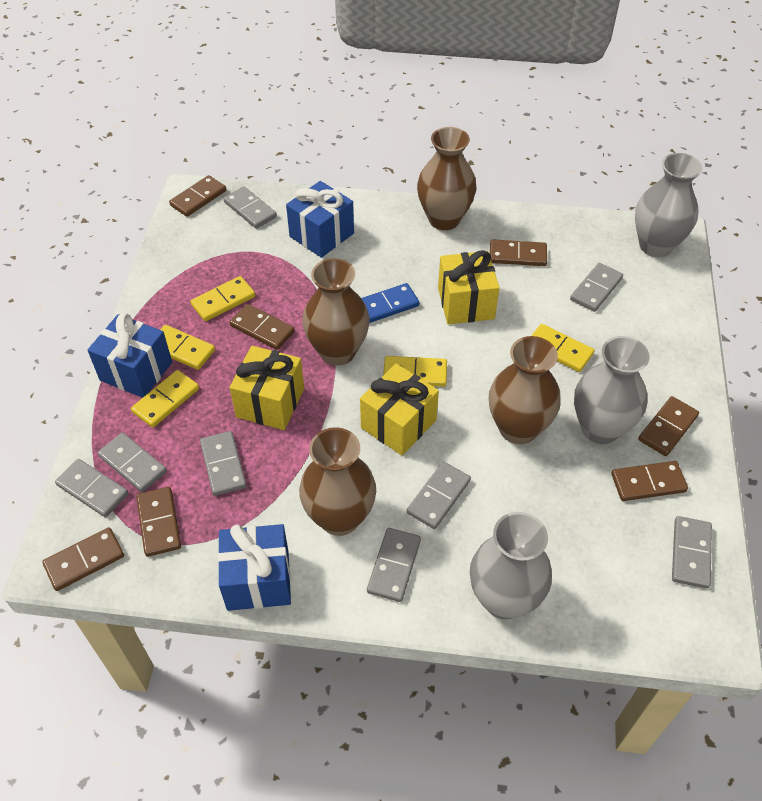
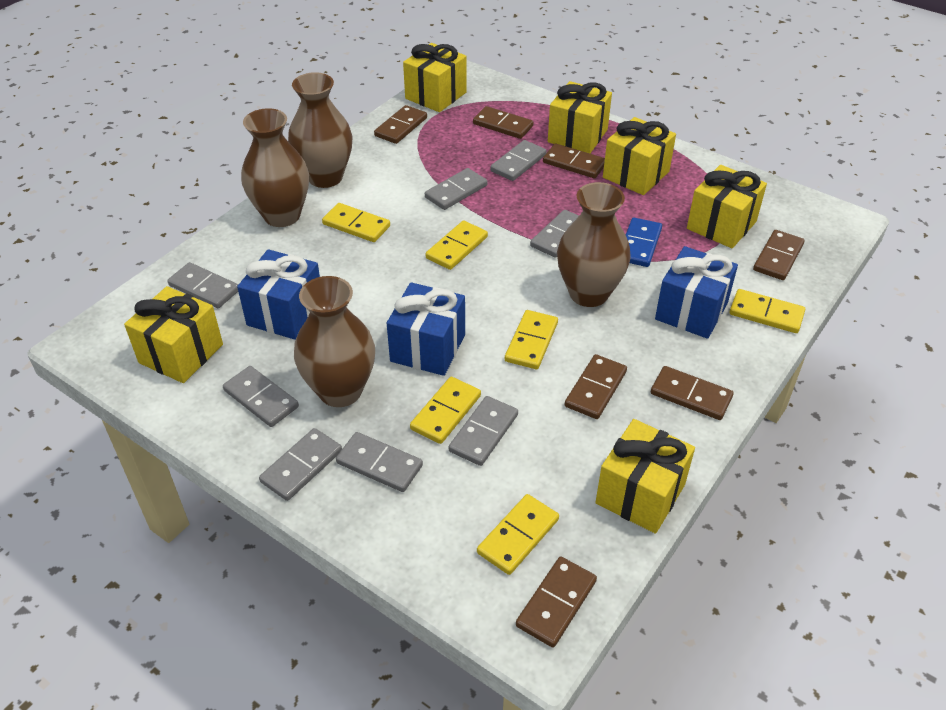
grey vase: [470,512,552,619] [574,336,650,444] [635,153,703,257] = 3 -> none = 0
yellow domino: [131,370,199,428] [160,325,215,370] [190,276,255,321] [383,356,447,387] [531,324,594,372] = 5 -> [322,203,390,242] [410,377,481,444] [426,221,488,270] [477,494,559,575] [505,310,558,369] [730,289,805,333] = 6
yellow gift: [229,346,304,430] [360,364,439,455] [438,250,500,324] = 3 -> [124,286,223,383] [403,43,467,112] [548,81,612,153] [595,419,695,534] [603,117,676,195] [687,165,767,248] = 6

